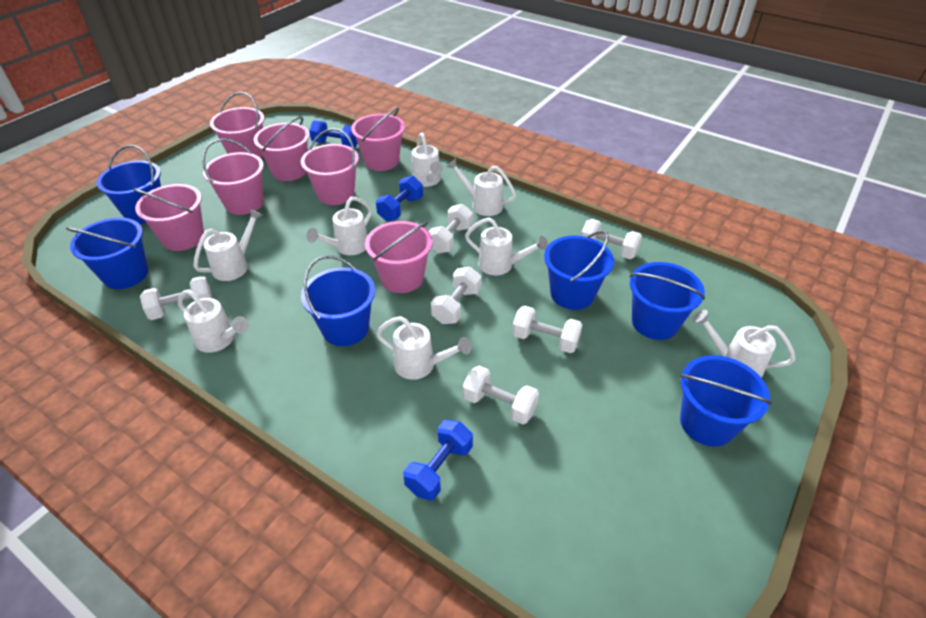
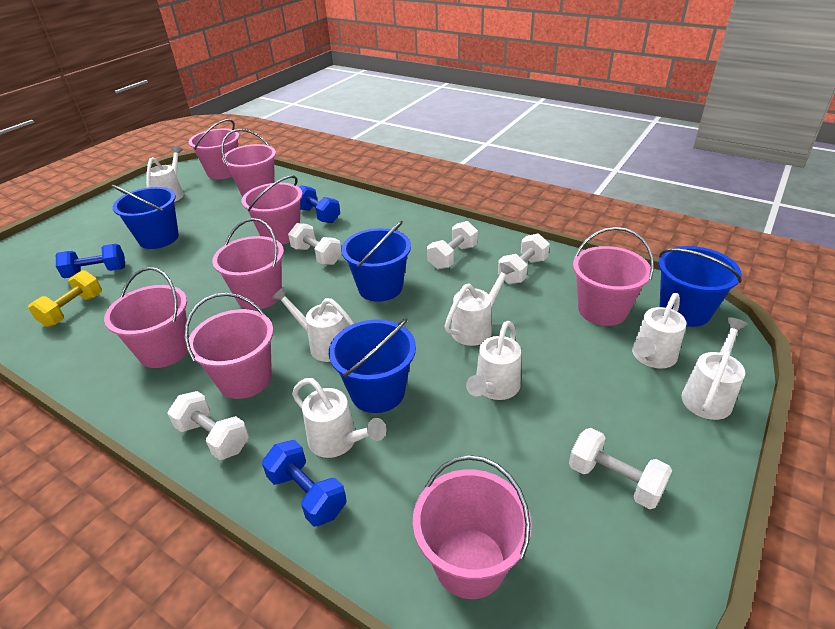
blue bucket: [66,218,148,289] [97,145,161,224] [301,256,375,346] [544,231,614,310] [630,262,705,340] [680,355,772,447] = 6 -> [111,185,179,249] [329,318,416,413] [341,221,411,302] [658,246,742,327] = 4
pink bucket: [133,184,204,251] [202,139,264,215] [210,92,264,158] [254,116,310,181] [301,128,359,205] [351,107,405,171] [365,221,433,293] = 7 -> [104,267,189,368] [184,293,273,399] [189,119,240,179] [212,218,284,310] [221,129,276,196] [242,175,302,245] [413,455,532,599] [573,227,654,326] = 8
white dumbbell: [140,276,213,320] [429,204,473,254] [431,267,482,324] [463,366,539,425] [512,306,583,353] [581,219,642,259] = 6 -> [167,391,249,460] [288,223,342,265] [427,221,478,269] [498,233,550,284] [569,428,672,509] = 5
white watering can: [178,289,249,353] [194,208,263,281] [306,197,372,255] [376,316,471,380] [412,132,443,187] [447,158,516,216] [465,217,548,275] [693,310,795,378] = 8 -> [146,146,184,202] [271,287,355,362] [292,378,386,458] [444,263,515,346] [466,321,521,400] [632,293,686,368] [681,317,748,420] = 7
yellow dumbbell: none = 0 -> [28,270,102,327] = 1

